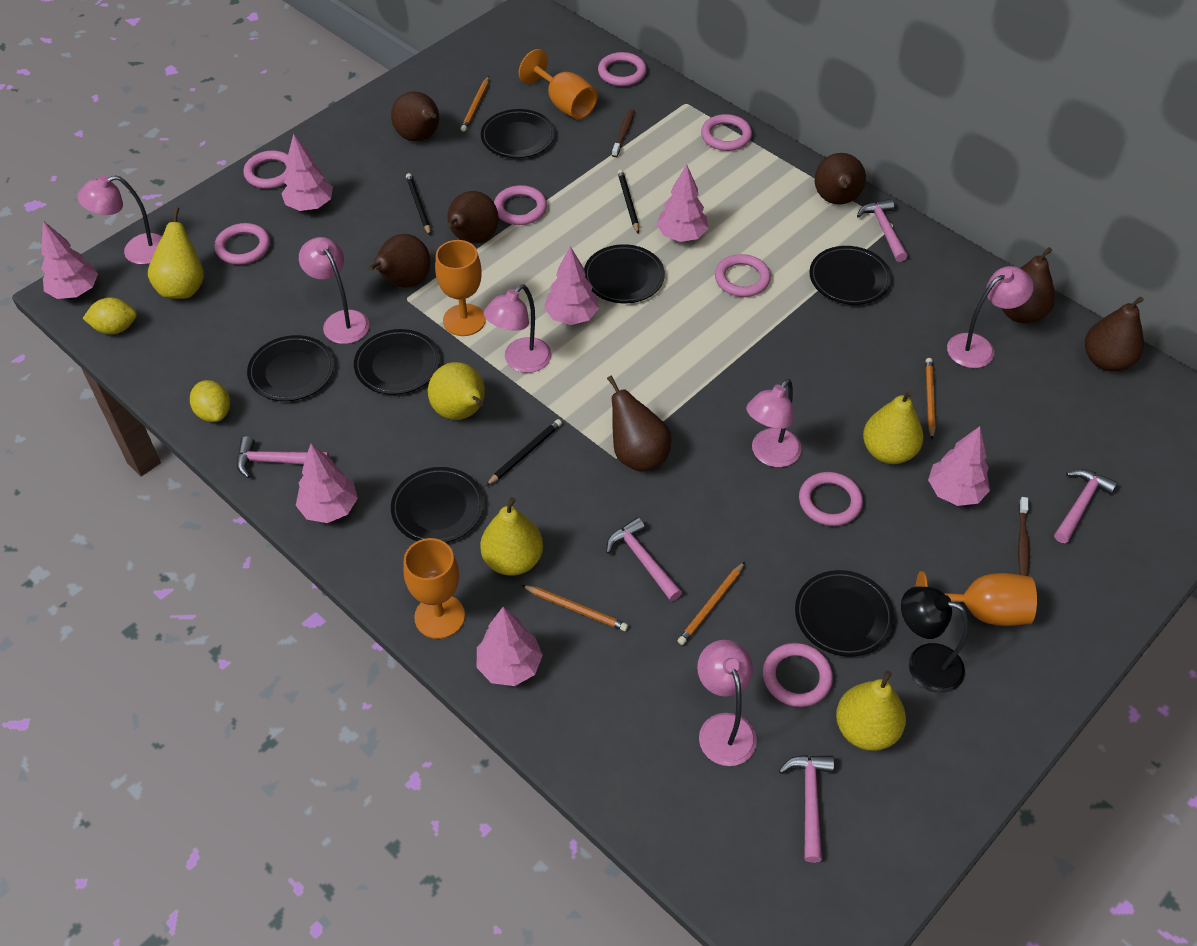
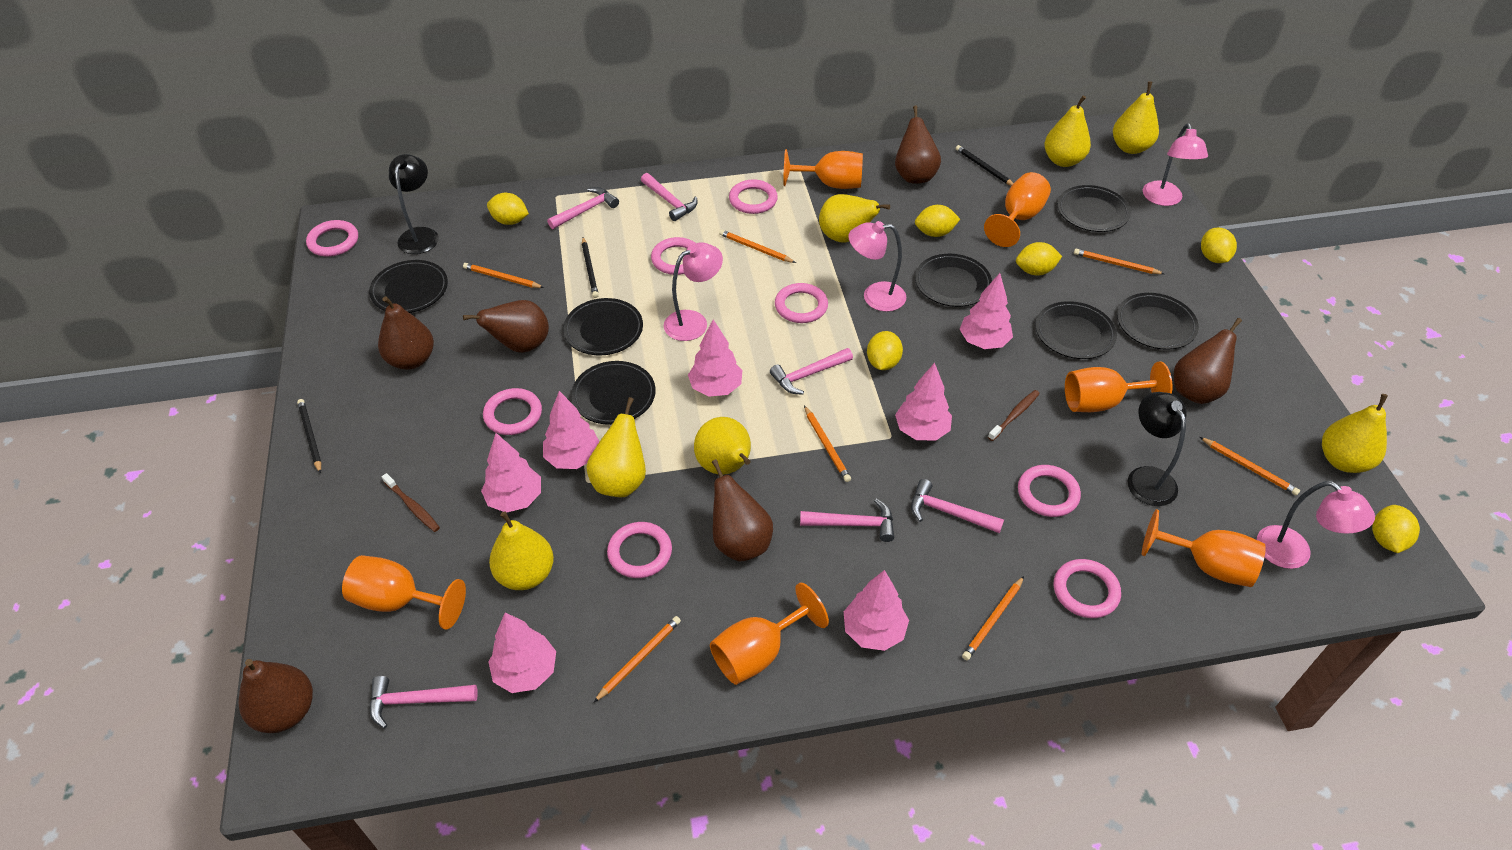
black lamp: [901,587,969,693] = 1 -> [389,154,439,254] [1127,392,1187,506] = 2
brown pear: [368,234,430,288] [391,91,439,142] [447,191,499,244] [607,376,672,472] [815,153,866,205] [1002,247,1055,323] [1085,297,1144,371] = 7 -> [239,659,313,733] [378,296,434,370] [463,300,549,353] [712,459,773,562] [895,106,941,184] [1174,318,1242,404] = 6
orange goblet: [403,538,465,639] [435,240,486,336] [519,49,597,120] [916,571,1037,626] = 4 -> [342,555,466,630] [710,583,829,685] [783,149,863,189] [984,172,1051,247] [1065,361,1172,412] [1142,509,1266,587] = 6
orange pencil: [461,76,489,132] [522,585,628,631] [678,562,745,645] [926,358,936,440] = 4 -> [463,263,544,288] [594,616,681,702] [719,230,796,263] [804,406,851,482] [962,576,1024,660] [1074,249,1164,274] [1200,437,1300,496] = 7
pink hammer: [237,436,329,478] [606,517,682,601] [779,755,834,863] [857,199,908,262] [1054,469,1118,543] = 5 -> [370,676,478,728] [547,187,619,229] [641,173,698,221] [770,348,853,395] [800,499,894,542] [911,479,1004,533] = 6
pink lamp: [77,175,162,265] [299,237,370,344] [484,284,552,373] [697,640,757,766] [746,379,802,467] [947,266,1034,368] = 6 -> [664,242,723,341] [848,221,906,312] [1143,123,1208,206] [1257,481,1375,569] = 4
yellow lemon: [83,297,137,334] [190,380,230,422] = 2 -> [487,193,529,225] [867,331,903,370] [915,205,960,237] [1016,242,1062,275] [1201,228,1237,263] [1372,505,1420,553] = 6
yellow pear: [148,207,204,299] [428,362,485,420] [480,497,543,576] [836,670,906,751] [863,390,924,464] = 5 -> [489,511,554,590] [586,397,646,497] [694,417,751,475] [819,194,890,243] [1045,95,1091,167] [1113,81,1159,154] [1322,394,1388,473] = 7

